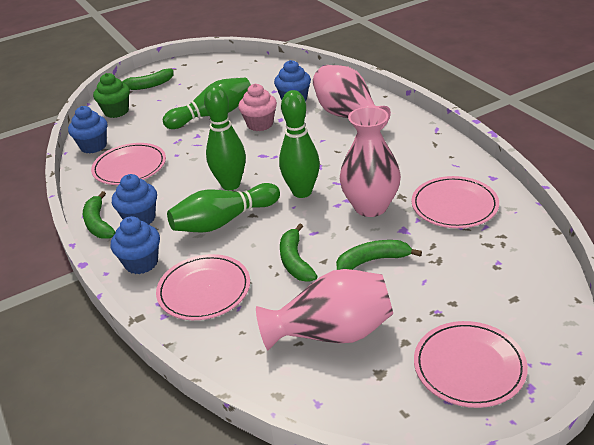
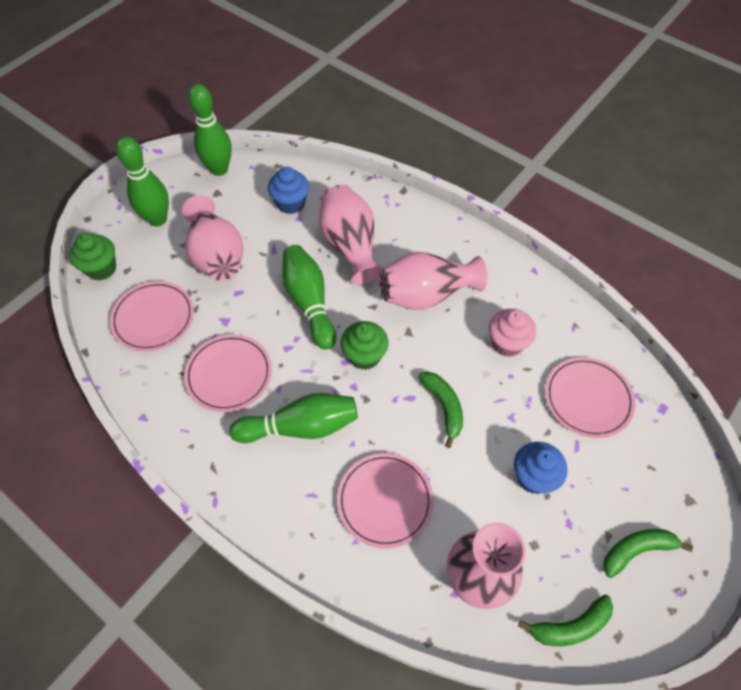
blue cupcake: [68,106,107,154] [111,216,160,274] [112,174,157,225] [274,60,311,101] = 4 -> [268,167,309,214] [514,442,568,494] = 2
green banana: [83,191,115,239] [122,68,173,90] [280,223,317,282] [336,240,422,270] = 4 -> [418,372,463,448] [518,594,613,646] [603,529,693,578] = 3
green cupcake: [93,73,130,118] = 1 -> [69,233,116,281] [341,321,389,370] = 2
pink vase: [256,269,393,350] [313,65,391,130] [340,107,401,217] = 3 -> [182,195,243,281] [319,185,383,285] [379,252,487,310] [447,522,526,609] = 4

